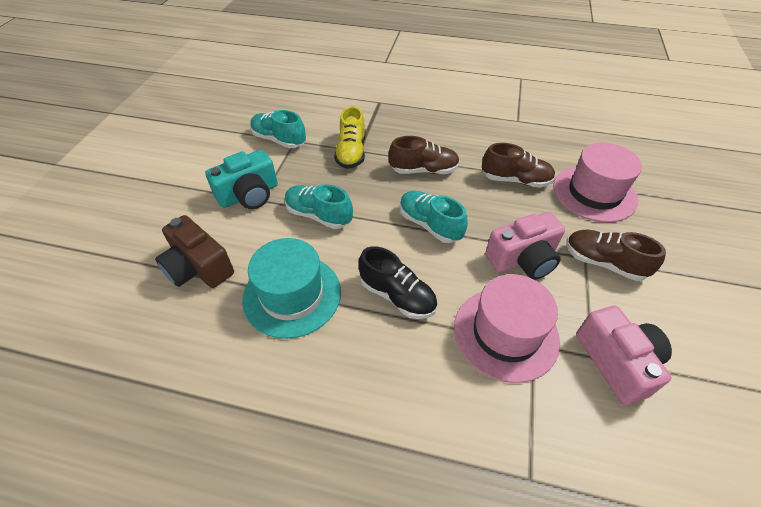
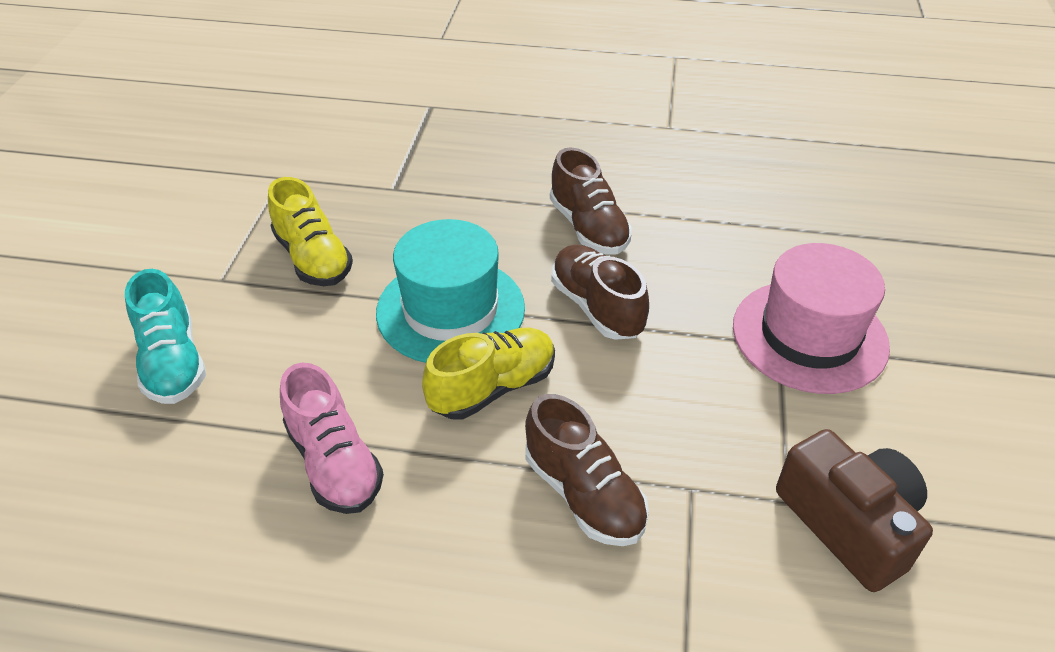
black shoe: [359,246,437,319] = 1 -> none = 0
pink camera: [485,212,565,280] [576,306,672,405] = 2 -> none = 0
pink hat: [454,274,560,383] [553,143,642,222] = 2 -> [733,243,890,394] = 1
pink shoe: none = 0 -> [280,363,384,514] = 1
turquoise camera: [205,150,278,209] = 1 -> none = 0
turquoise shoe: [250,110,306,148] [285,184,353,229] [400,191,468,243] = 3 -> [125,269,206,404] = 1
yellow shoe: [334,106,366,169] = 1 -> [268,177,353,286] [422,328,555,420] = 2

